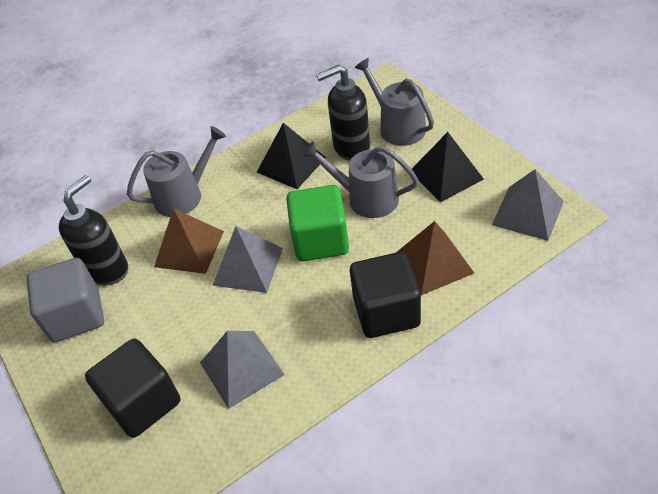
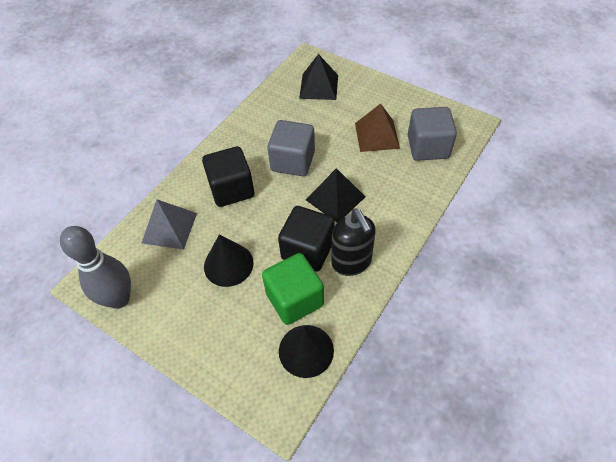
black cone: none = 0 -> [204,235,254,287] [279,325,334,378] = 2
black soap dispenser: [59,175,128,285] [316,65,370,161] = 2 -> [331,209,376,276] = 1
brown pyramid: [154,208,224,274] [397,221,474,295] = 2 -> [355,103,400,152] = 1
grey bowling pin: none = 0 -> [60,226,131,309] = 1
grey cube: [26,258,104,342] = 1 -> [267,120,315,176] [408,107,457,161] = 2
grey pyramid: [200,331,285,409] [212,226,283,293] [492,169,564,241] = 3 -> [141,199,197,249] = 1
grey watering can: [127,126,226,217] [302,141,418,218] [354,58,434,146] = 3 -> none = 0

